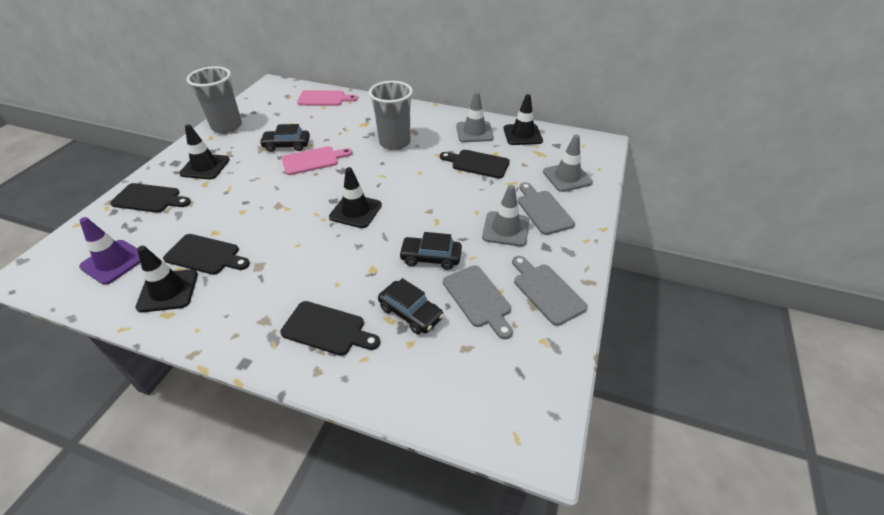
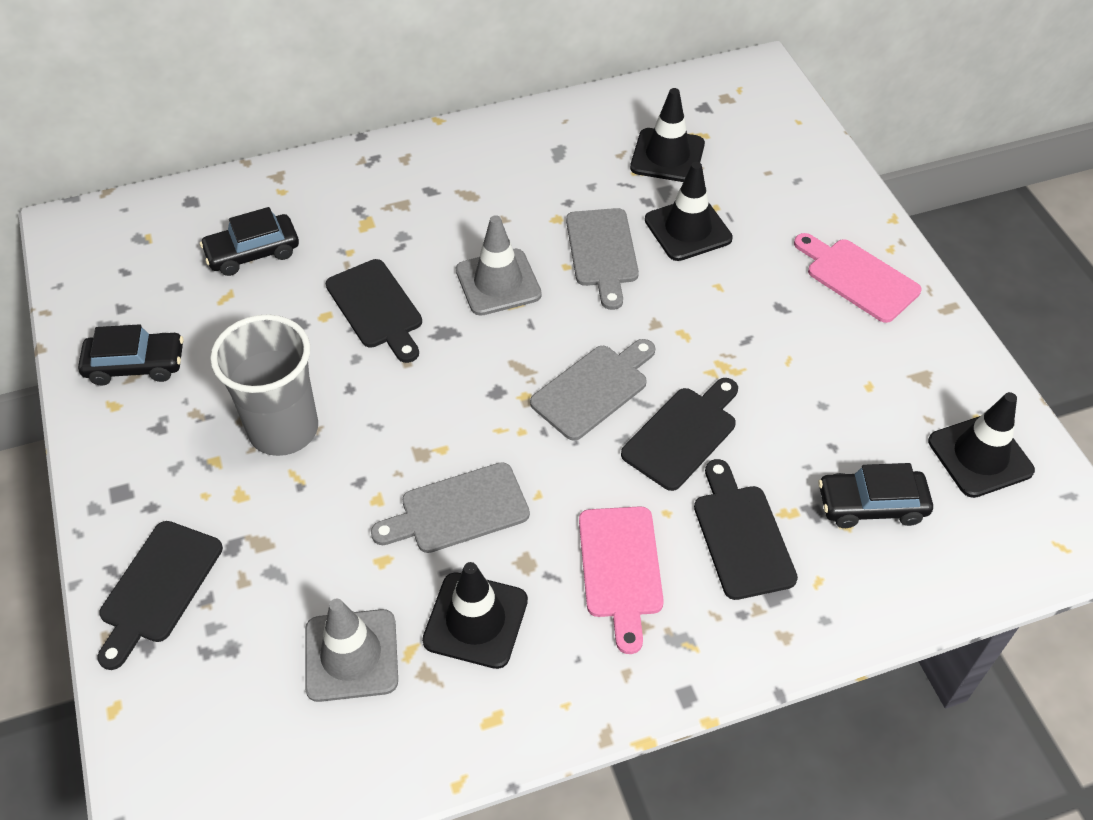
grey cup: [187,66,242,133] [369,81,413,150] = 2 -> [210,314,318,456] = 1
grey traffic cone: [456,92,494,142] [482,185,529,247] [543,135,593,192] = 3 -> [305,599,398,702] [456,215,542,316] = 2
purple traffic cone: [79,217,140,285] = 1 -> none = 0

